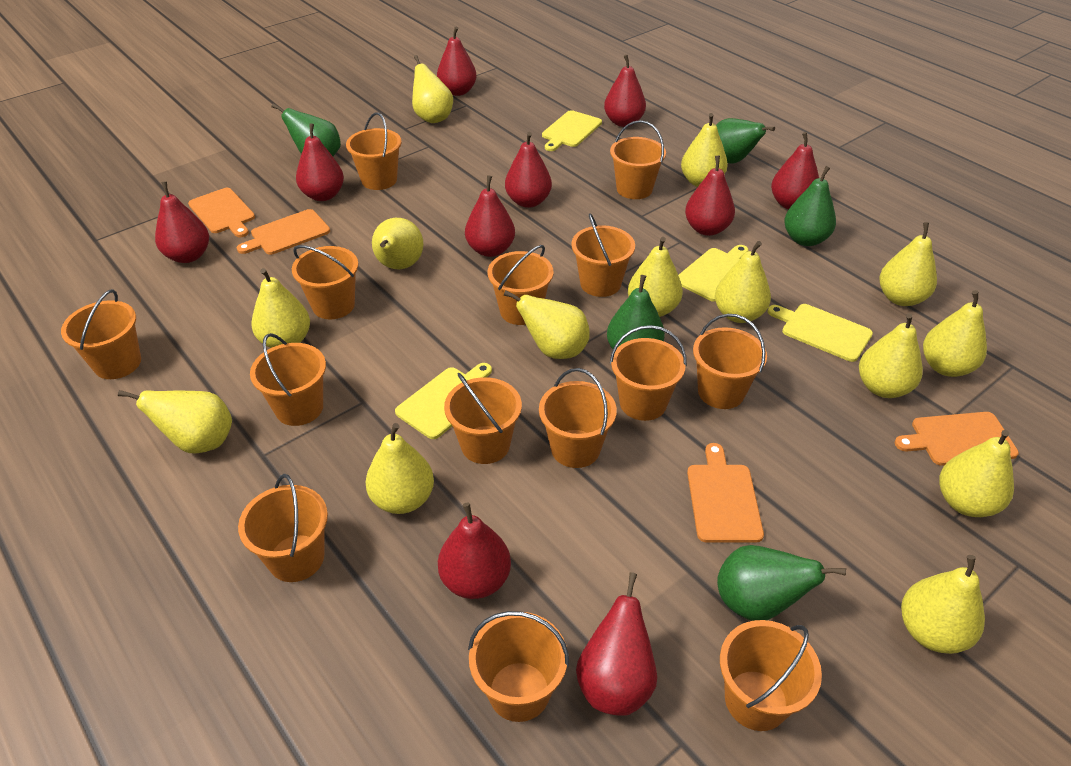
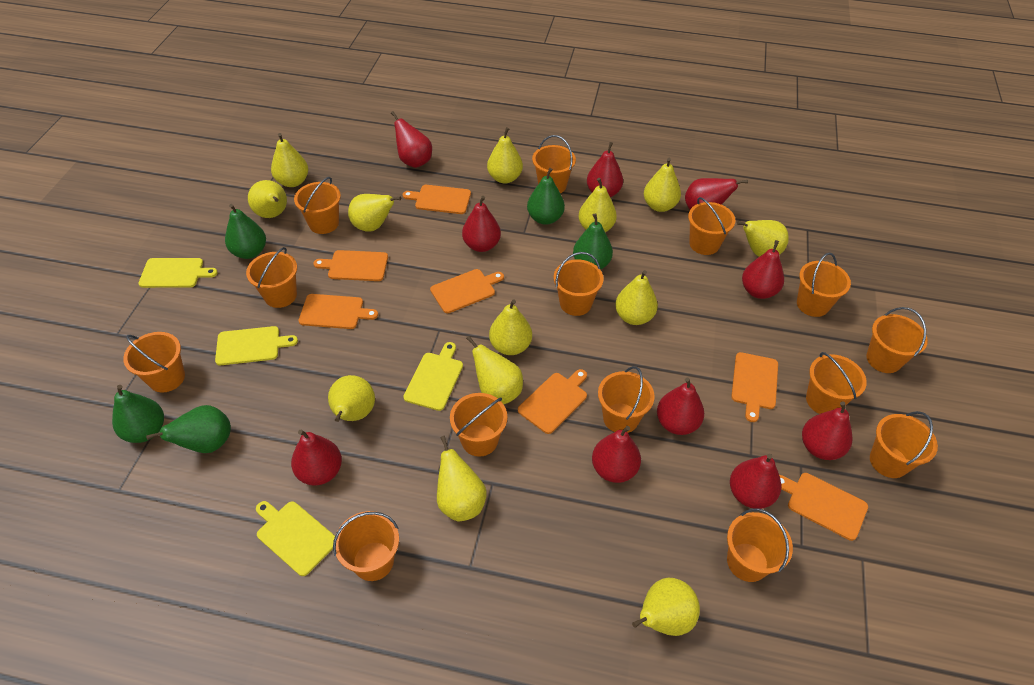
orange cutting board: [188,188,255,237] [237,209,330,255] [687,443,764,543] [894,412,1019,466] = 4 -> [299,294,378,329] [313,250,388,281] [403,185,471,214] [430,269,504,313] [518,369,587,434] [731,352,778,422] [779,473,868,541] = 7
yellow pear: [118,390,232,453] [251,268,310,348] [366,423,434,514] [372,218,423,269] [412,55,453,123] [504,290,590,359] [628,237,683,317] [681,113,728,187] [715,241,771,323] [859,313,923,398] [880,222,937,306] [901,555,985,654] [923,290,987,377] [939,430,1014,517] = 14 -> [248,180,287,218] [271,133,308,187] [328,375,375,422] [348,194,401,232] [437,436,487,521] [466,336,523,404] [487,127,523,184] [489,299,532,355] [579,178,617,232] [615,270,658,325] [632,578,700,636] [644,158,681,212] [737,220,789,257] = 13

